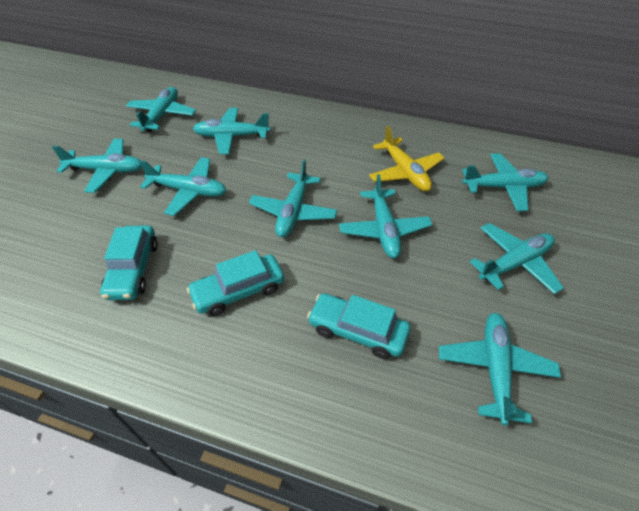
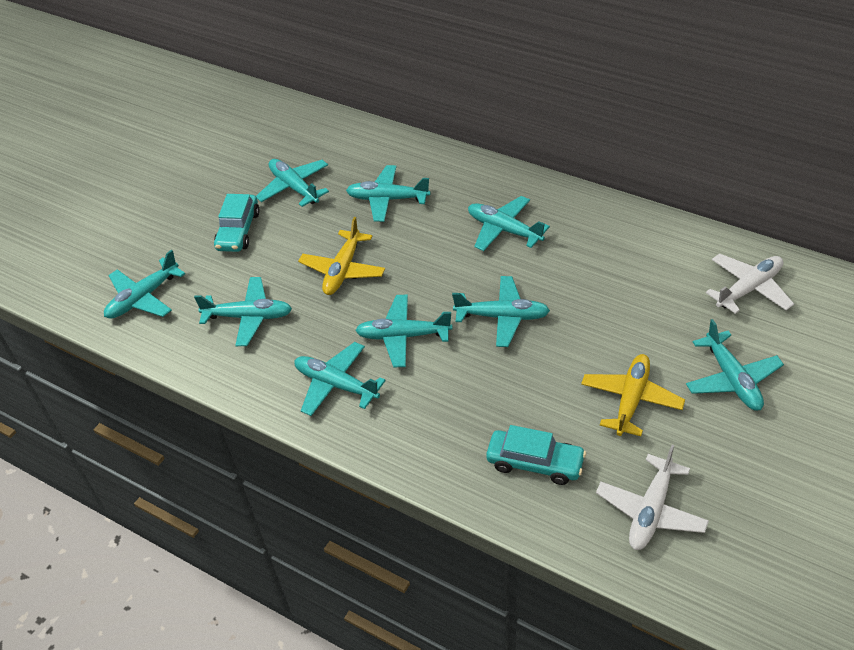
turquoise car: [100,226,158,300] [187,250,284,316] [307,293,411,359] = 3 -> [214,194,260,252] [486,425,586,485] = 2
white plane: none = 0 -> [596,445,709,550] [706,254,794,314] = 2
yellow plane: [369,126,444,192] = 1 -> [298,217,385,295] [581,354,685,436] = 2

